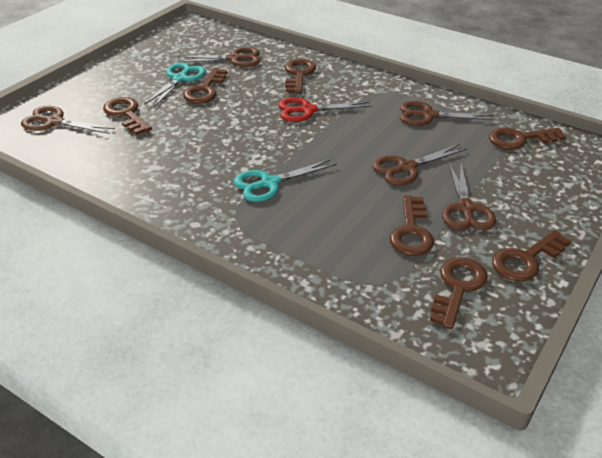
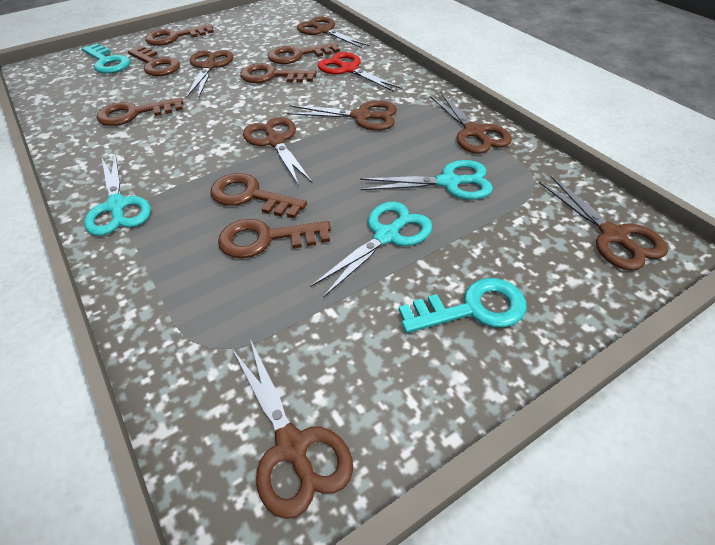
brown scissors: [21,105,115,134] [177,47,260,67] [372,144,467,186] [400,101,496,126] [442,163,496,230] = 5 -> [186,50,233,99] [232,339,353,519] [243,117,312,186] [287,101,397,131] [297,16,369,48] [430,92,512,154] [539,176,668,271] = 7
turquoise key: none = 0 -> [82,43,130,74] [399,278,527,333] = 2
turquoise scissors: [144,63,206,108] [234,159,337,202] = 2 -> [84,153,150,236] [310,202,432,298] [360,160,493,200] = 3

